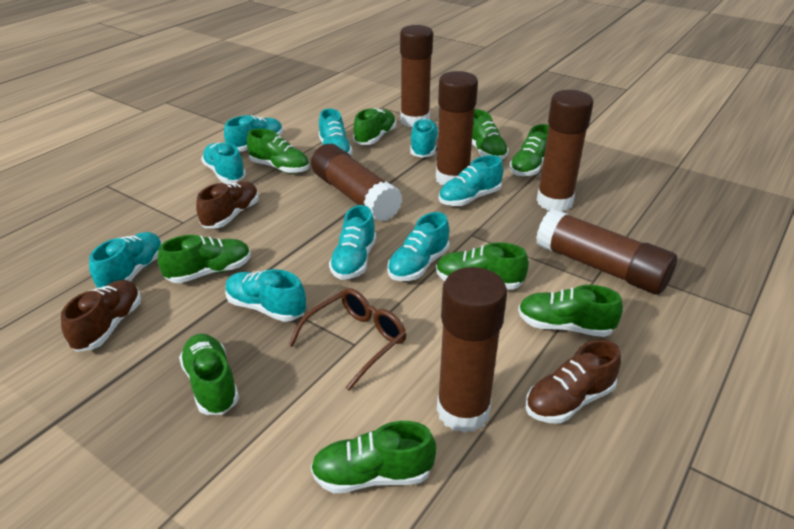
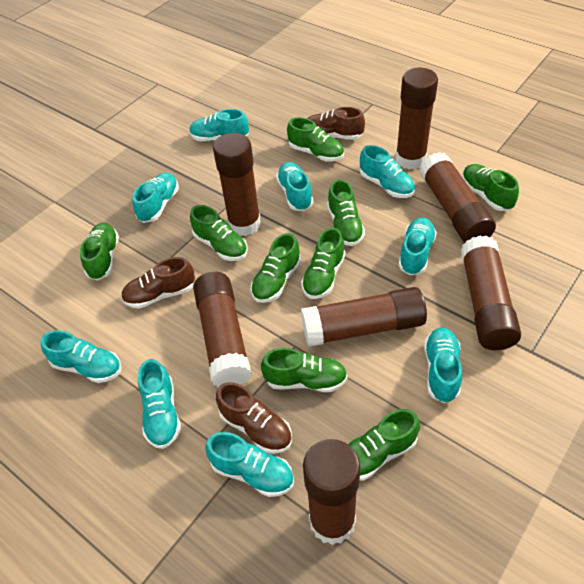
brown glasses: [288,288,406,391] = 1 -> none = 0
brown glue stick: [311,144,402,221] [400,25,433,127] [436,71,478,186] [437,267,507,433] [536,90,593,211] [536,209,677,295] = 6 -> [193,272,252,388] [213,133,261,236] [301,287,427,347] [303,439,361,545] [395,67,438,170] [419,152,496,243] [461,235,521,350] = 7

